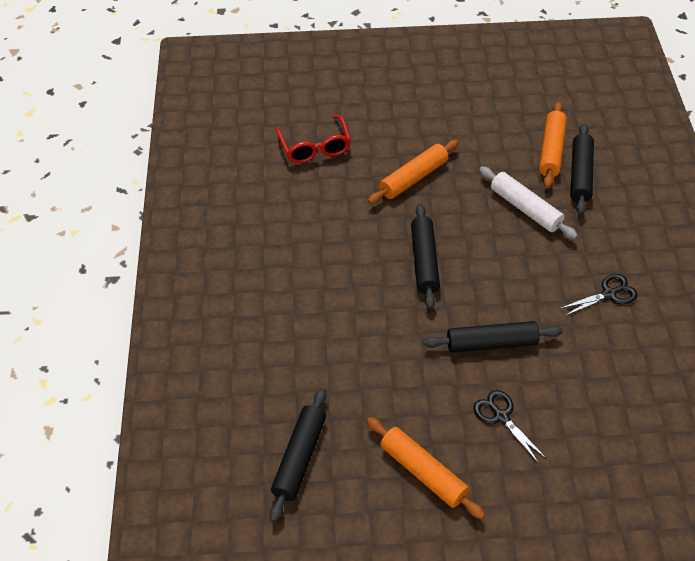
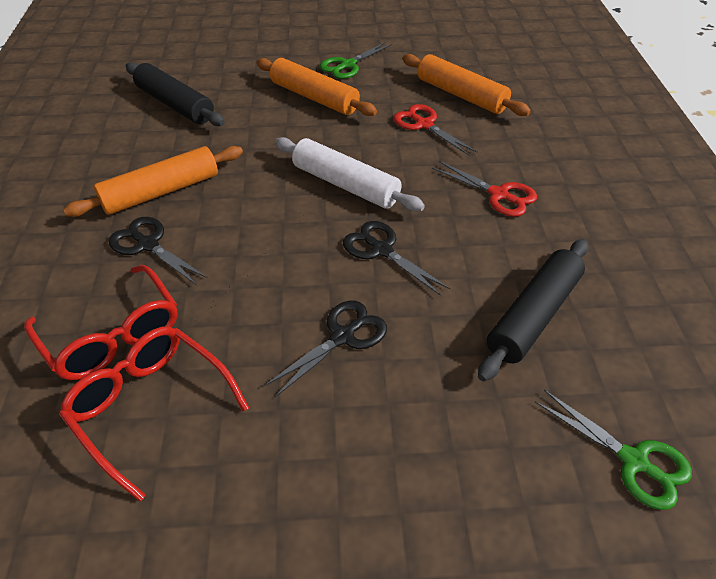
black rolling pin: [270,388,326,522] [411,204,440,309] [423,321,563,353] [570,124,594,215] = 4 -> [126,62,225,126] [478,239,588,381] = 2
black scissors: [473,390,547,464] [559,274,638,316] = 2 -> [109,217,208,285] [264,301,387,397] [343,221,450,296] = 3
green scissors: none = 0 -> [320,42,392,79] [535,390,692,510] = 2
red glasses: [276,115,351,163] = 1 -> [24,265,178,380] [59,326,249,502] = 2
red scissors: none = 0 -> [393,104,478,156] [432,161,537,217] = 2

